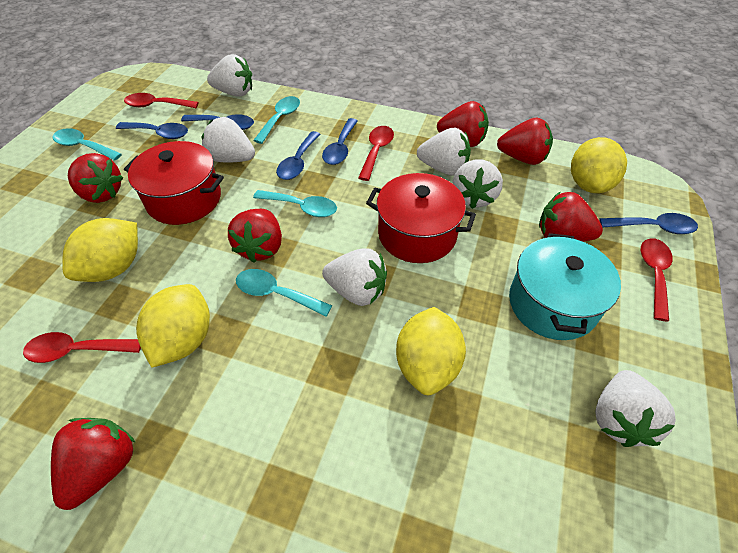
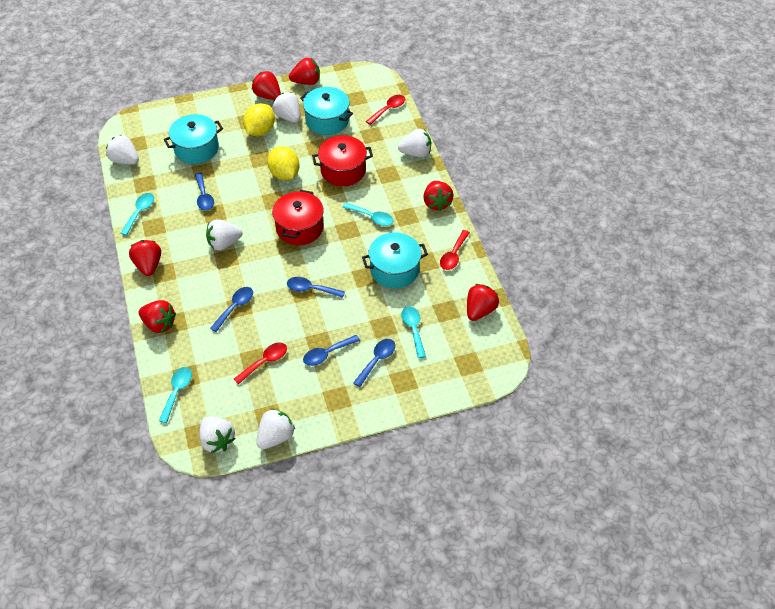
red spoon: [23,332,141,363] [124,93,199,108] [358,126,394,181] [641,238,672,322] = 4 -> [234,342,287,384] [366,95,405,125] [440,230,470,270] = 3
turquoise pot: [509,233,621,340] = 1 -> [164,114,223,164] [300,87,353,135] [362,232,428,288] = 3
yellow lemon: [62,218,138,282] [136,284,210,368] [396,307,466,395] [571,137,627,193] = 4 -> [243,103,275,136] [267,146,300,180] = 2

